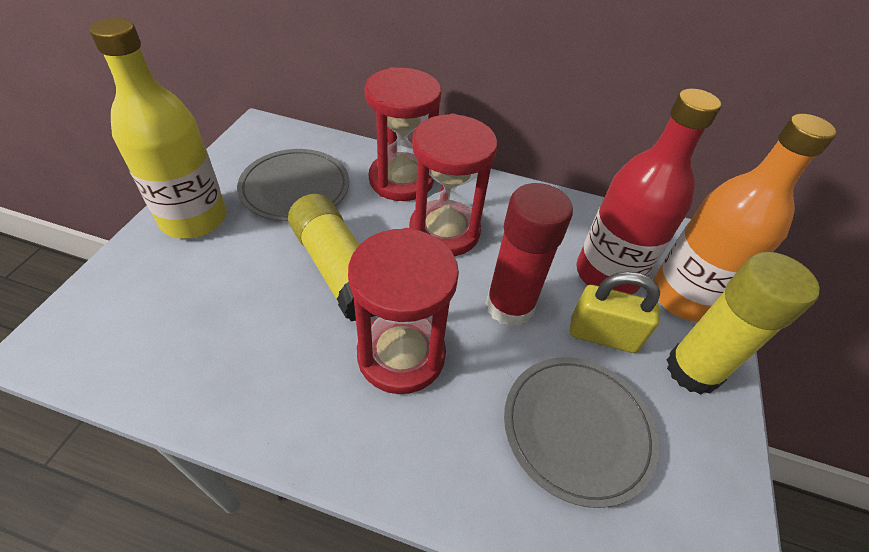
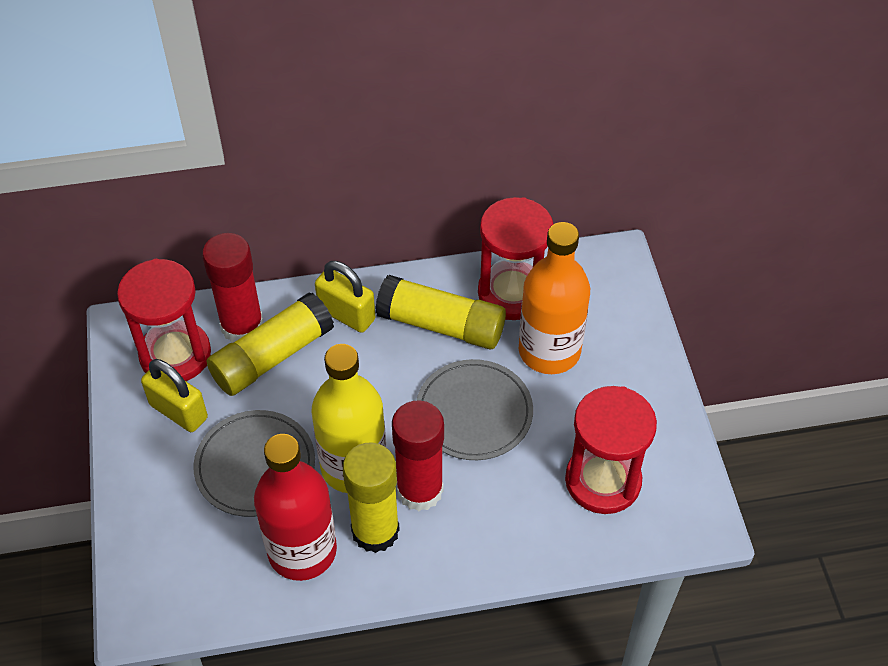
red glue stick: [485,183,573,327] = 1 -> [202,233,263,343] [392,400,444,511] = 2
yellow glue stick: [288,194,375,321] [667,252,820,395] = 2 -> [207,292,334,396] [343,443,400,553] [375,275,506,349] = 3
yellow padlock: [570,271,660,353] = 1 -> [141,359,208,432] [315,261,375,333] = 2

